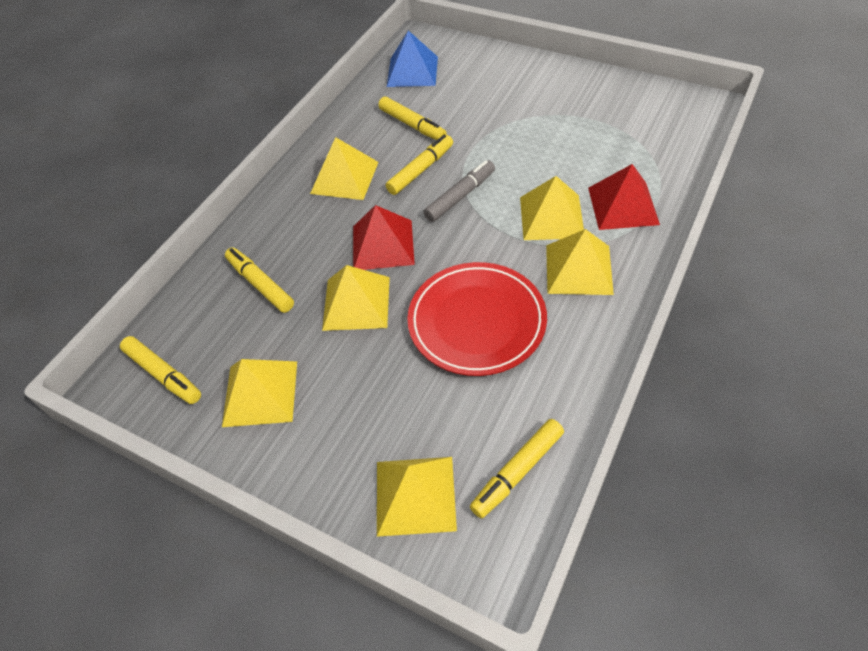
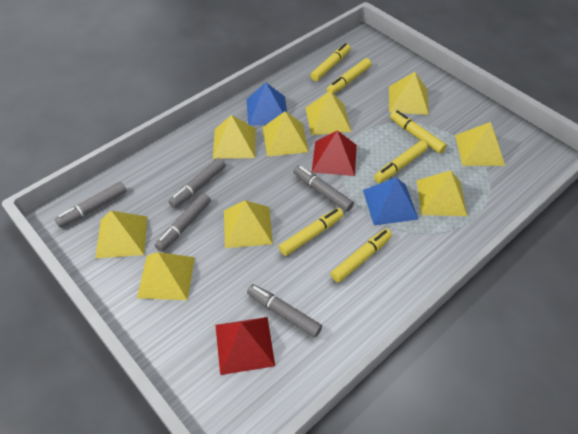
blue pyramid: [387,30,438,87] = 1 -> [246,83,287,126] [363,177,419,225] = 2
grey marker: [423,160,495,222] = 1 -> [55,182,127,228] [155,193,211,252] [169,158,226,208] [247,284,322,337] [293,165,354,212] = 5
red plate: [407,262,547,376] = 1 -> none = 0
yellow marker: [120,336,201,404] [225,247,294,313] [378,97,447,140] [386,135,453,195] [470,419,564,518] = 5 -> [279,208,344,256] [310,43,351,81] [326,58,372,94] [331,229,392,283] [374,141,428,183] [390,110,447,154] = 6
yellow pyramid: [222,359,297,427] [310,137,379,200] [322,265,390,331] [377,457,457,537] [520,176,584,240] [546,229,614,295] = 6 -> [95,211,147,258] [137,252,195,300] [213,115,255,159] [224,200,273,248] [263,111,309,157] [306,91,352,135] [389,72,429,115] [417,170,467,216] [455,122,505,166] = 9

